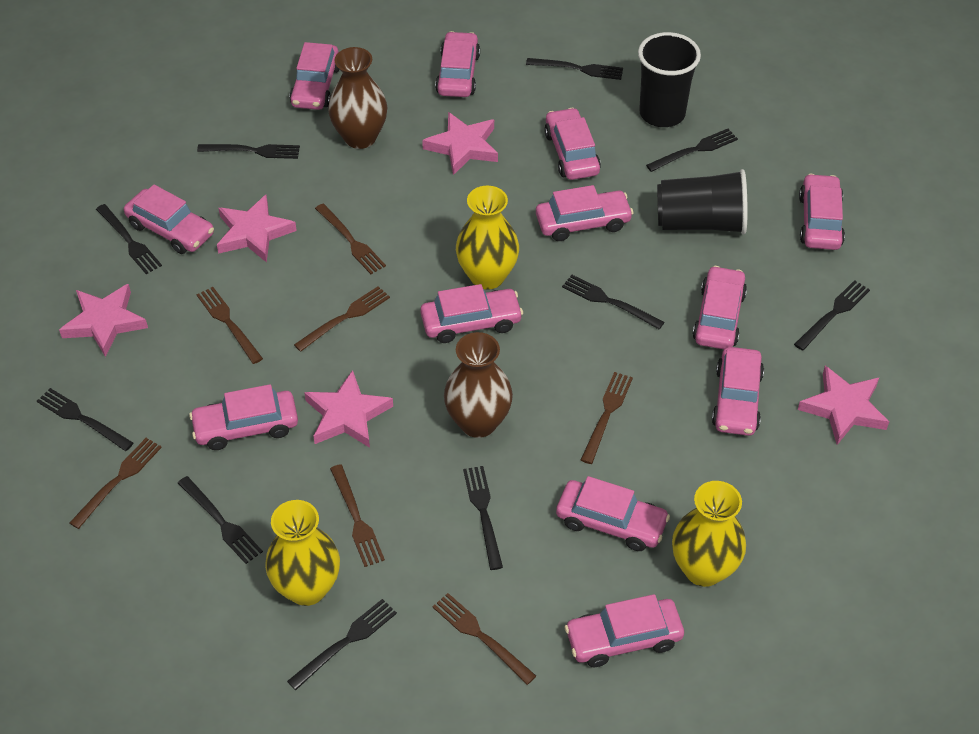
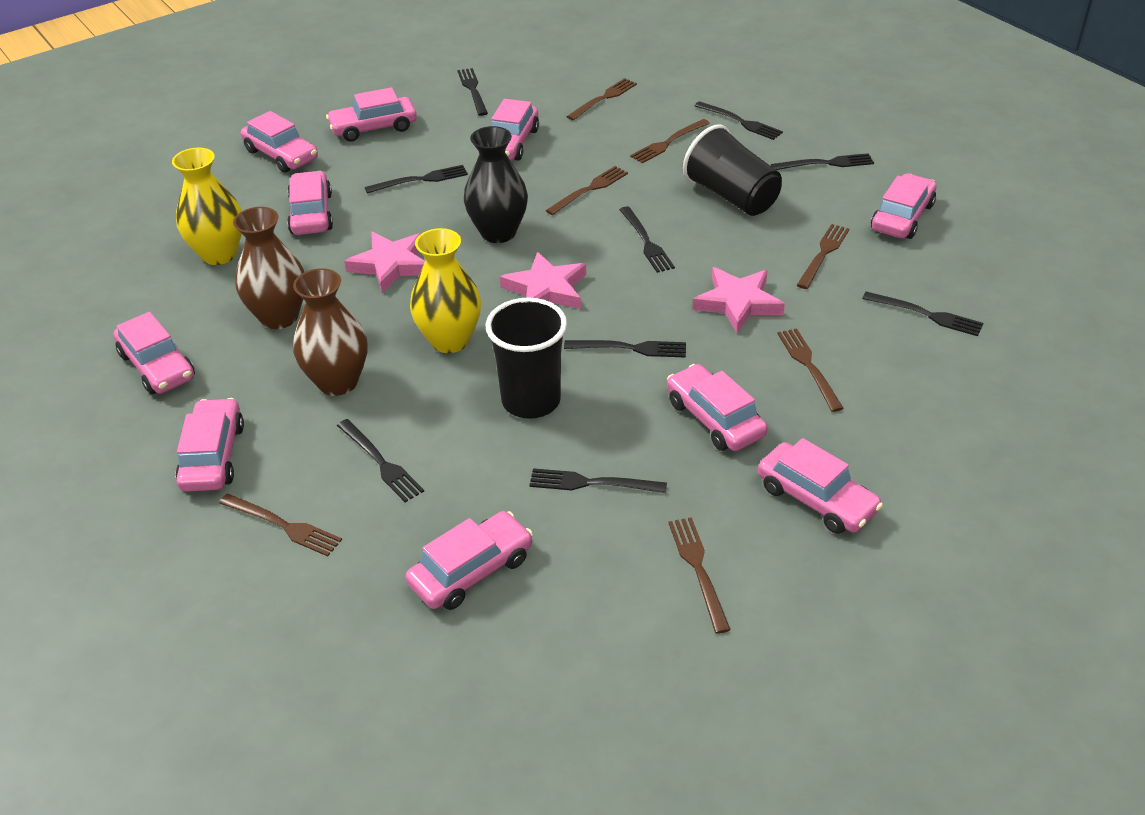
black fork: [37,388,133,451] [96,204,162,274] [178,476,263,564] [197,144,300,159] [287,599,397,690] [463,466,503,570] [526,58,623,80] [562,275,664,329] [646,129,738,172] [794,280,870,351] = 10 -> [337,419,424,502] [365,165,468,193] [457,68,488,116] [529,468,667,493] [564,340,686,358] [619,206,675,273] [695,101,783,140] [771,153,874,170] [862,292,983,336] = 9
black vase: none = 0 -> [464,126,528,243] = 1
pink car: [124,185,214,254] [189,384,298,450] [289,42,339,110] [420,284,523,343] [435,31,480,97] [536,185,633,241] [544,108,601,180] [556,476,670,551] [564,594,684,667] [693,266,747,349] [712,347,764,436] [799,174,845,250] = 12 -> [113,312,195,394] [176,398,244,492] [241,111,318,173] [287,171,333,235] [326,87,417,142] [406,511,533,610] [491,99,539,161] [667,364,767,451] [758,438,883,534] [871,174,937,239] = 10
pink star: [59,284,148,357] [217,195,297,263] [304,370,393,448] [422,112,498,175] [798,366,889,445] = 5 -> [344,232,425,293] [500,252,586,309] [693,267,785,333] = 3
yellow vase: [265,500,340,606] [456,186,519,290] [672,481,746,587] = 3 -> [172,148,242,265] [410,228,481,353] = 2

